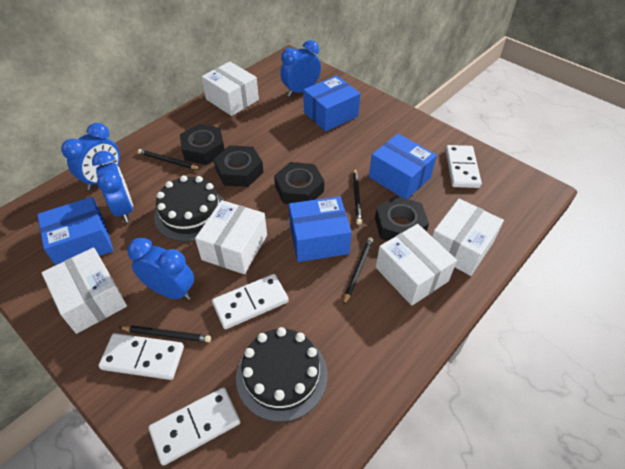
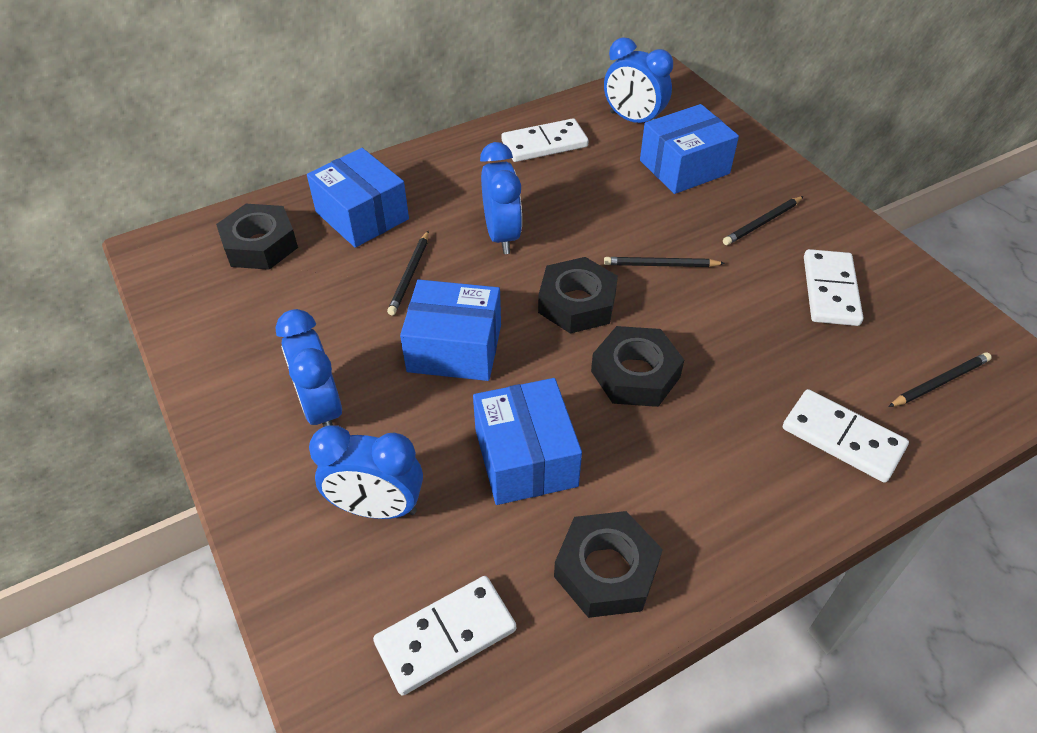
black cake: [154,175,224,242] [236,327,328,422] = 2 -> none = 0
white box: [42,247,127,334] [195,200,267,274] [201,61,259,116] [376,224,457,306] [432,198,504,276] = 5 -> none = 0

